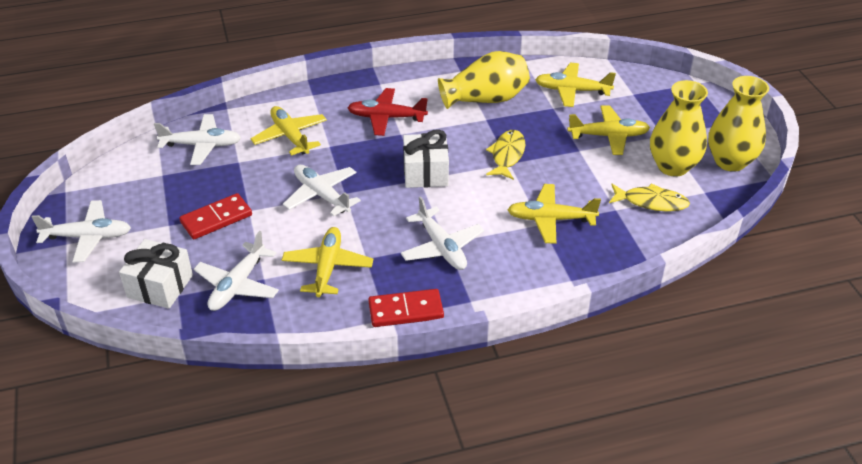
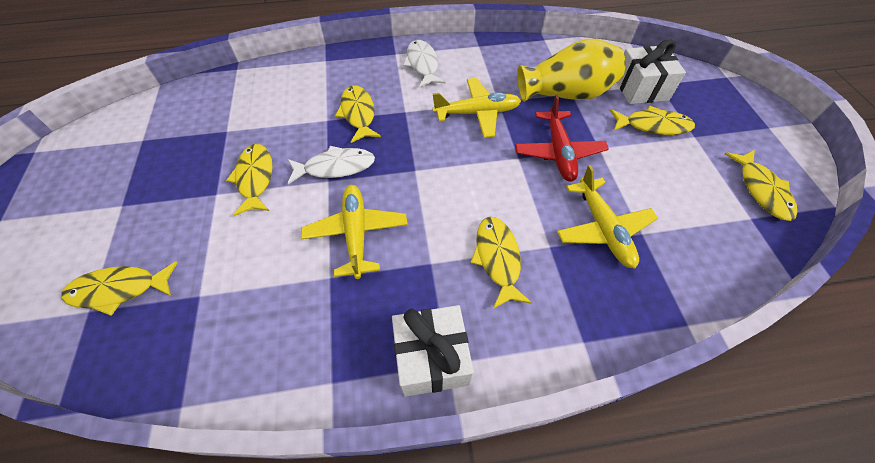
red domino: [179,193,252,239] [368,289,444,327] = 2 -> none = 0
white fish: none = 0 -> [288,146,375,184] [403,40,446,88] = 2
white plane: [32,200,131,262] [154,114,241,165] [194,231,279,311] [283,165,361,216] [400,196,484,270] = 5 -> none = 0
yellow fish: [486,130,525,180] [609,183,690,211] = 2 -> [62,261,178,316] [226,144,273,216] [335,85,381,143] [470,217,532,309] [610,106,695,135] [725,150,798,221] = 6
yellow plane: [251,106,327,156] [282,227,373,297] [507,184,601,244] [535,63,616,107] [567,105,650,155] = 5 -> [301,185,408,279] [432,78,521,138] [557,165,658,269] = 3
yellow vase: [438,51,530,109] [650,80,708,177] [708,76,769,172] = 3 -> [517,39,625,102] = 1

